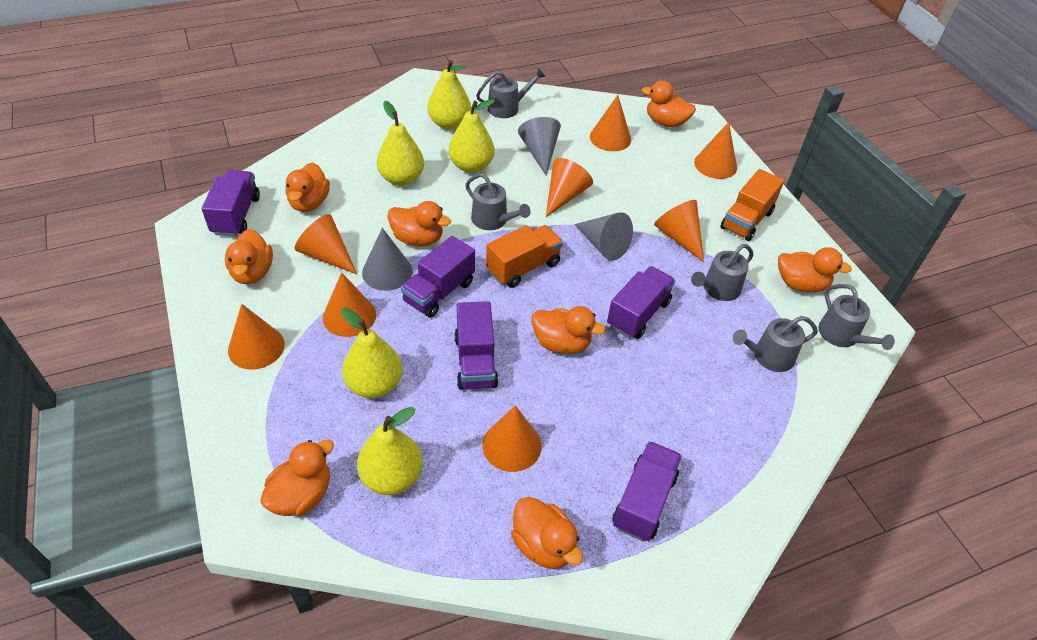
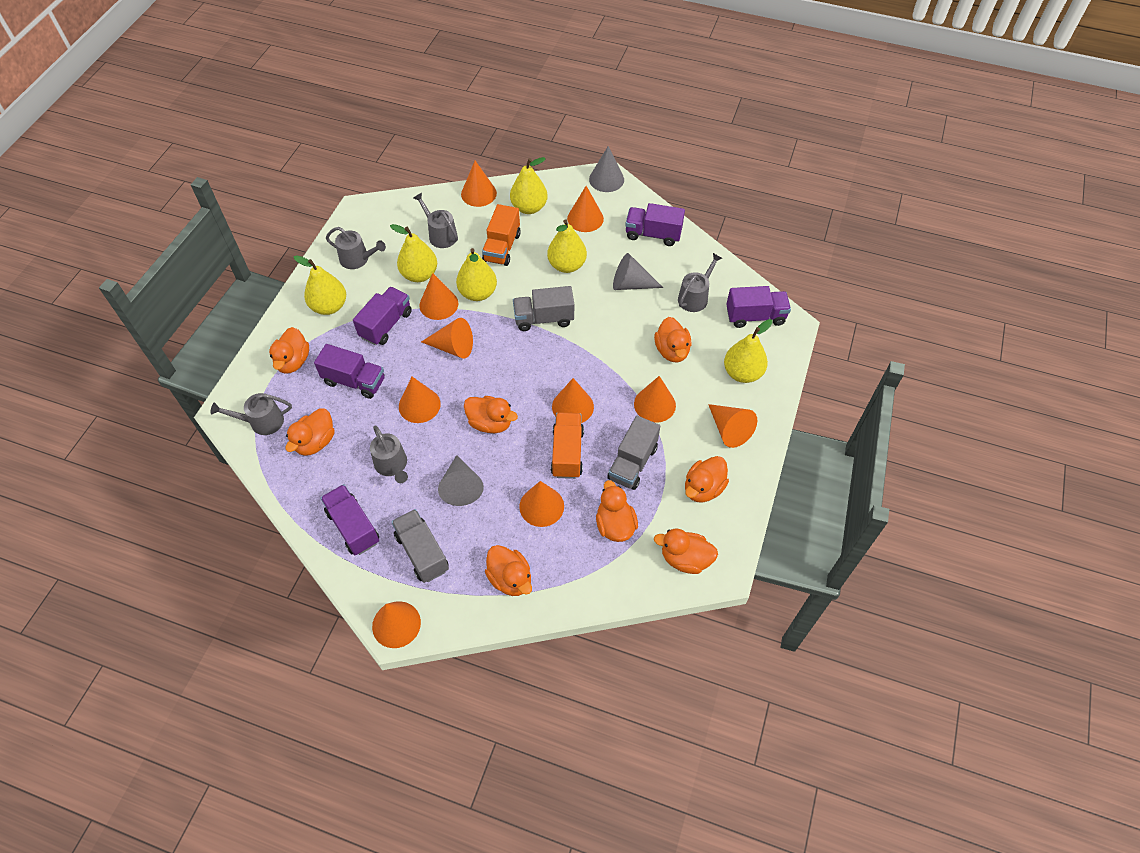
grey truck: none = 0 -> [391,509,449,583] [513,286,574,331] [607,416,660,490] = 3
orange cone: [228,304,285,370] [295,214,357,274] [323,272,376,337] [483,405,542,472] [546,158,593,217] [590,95,631,151] [654,200,704,262] [694,122,737,179] = 8 -> [372,601,421,648] [399,377,441,423] [419,273,458,320] [421,318,473,359] [461,161,497,207] [519,481,564,527] [552,378,594,423] [567,186,604,232] [634,376,676,423] [708,404,757,448] = 10
yellow pear: [341,308,402,398] [357,407,423,495] [377,101,424,186] [428,60,471,130] [449,99,495,173] = 5 -> [294,255,346,315] [390,224,437,282] [456,248,497,301] [510,157,548,214] [547,219,587,273] [724,319,772,383] = 6

